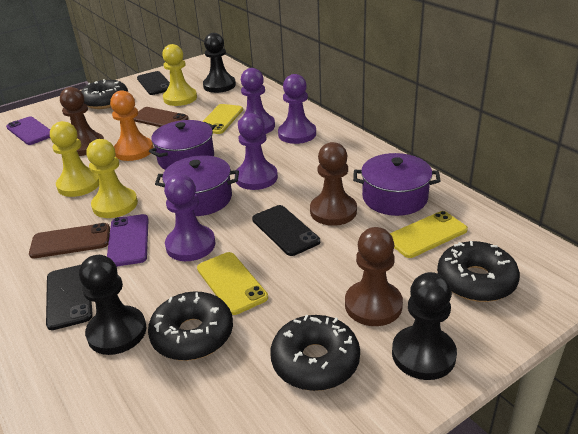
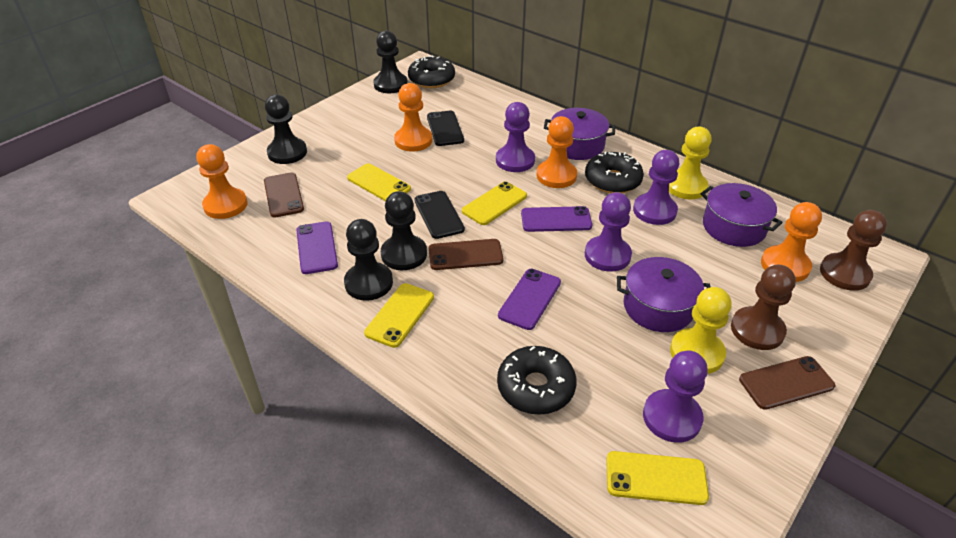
black donut: [81,79,128,109] [148,291,233,361] [270,315,360,391] [437,241,520,302] = 4 -> [408,55,455,88] [497,346,576,415] [585,151,644,193] = 3
black pawn: [79,255,147,355] [203,33,236,93] [392,272,457,380] = 3 -> [265,94,307,164] [344,219,393,301] [373,31,408,93] [381,191,427,270] = 4
black phone: [46,264,93,330] [137,71,170,95] [252,205,320,256] = 3 -> [414,191,465,239] [427,111,464,146] = 2
brown pawn: [60,87,104,156] [310,142,357,226] [345,227,403,326] = 3 -> [731,265,796,350] [820,210,887,291] = 2
brown phone: [29,223,110,259] [134,107,189,127] = 2 -> [264,172,304,218] [429,239,503,270] [739,356,835,410] = 3
orange pawn: [110,90,153,161] = 1 -> [196,144,248,219] [394,83,432,152] [536,116,577,188] [761,202,822,282] = 4
purple phone: [6,116,50,145] [107,214,149,266] = 2 -> [296,221,338,274] [498,269,561,330] [521,206,592,232] = 3
yellow pawn: [50,121,99,197] [87,139,138,218] [162,44,197,106] = 3 -> [669,127,712,199] [670,287,732,374] = 2
yellow phone: [197,252,268,315] [202,104,243,134] [390,211,468,258] = 3 -> [347,163,411,201] [364,283,434,348] [462,181,527,225] [606,451,709,505] = 4

